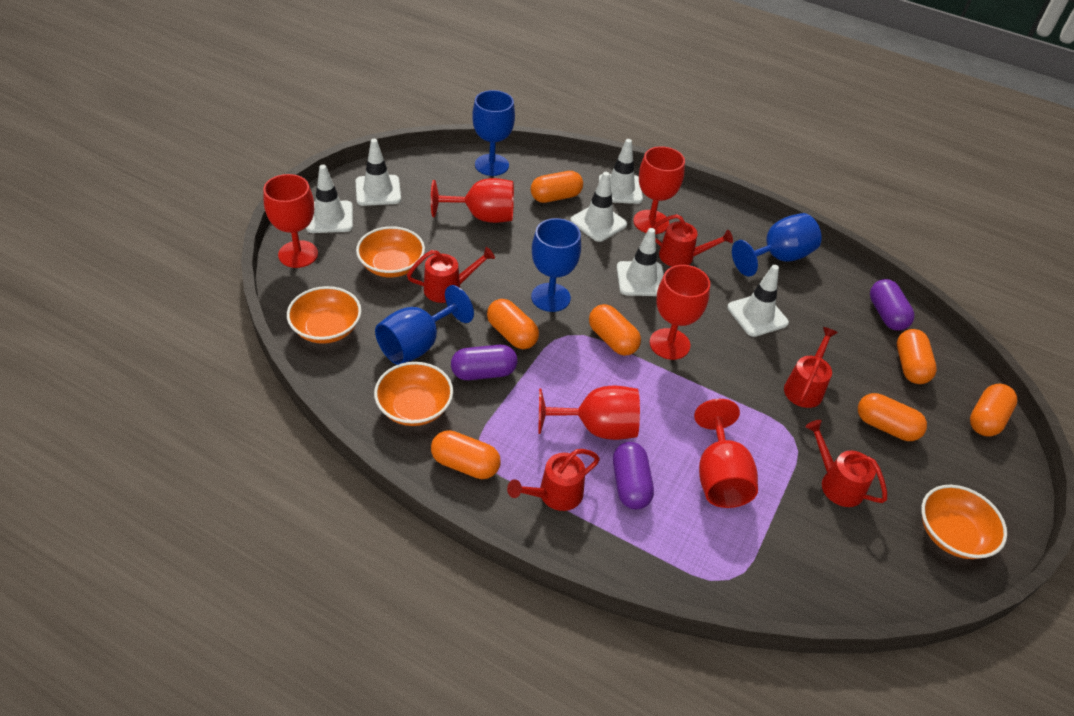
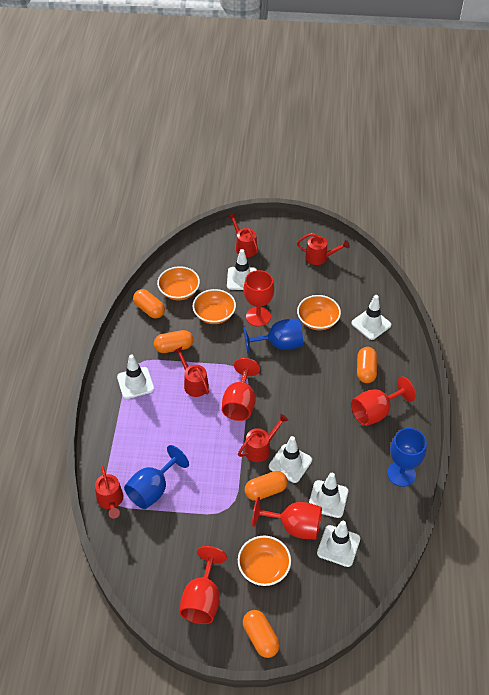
blue goblet: [375,285,474,365] [472,90,515,176] [531,218,581,312] [732,213,822,277] = 4 -> [124,445,189,509] [244,319,303,353] [387,428,427,487] = 3
orange capsule: [431,430,501,479] [487,299,539,349] [531,171,583,203] [589,304,641,356] [858,393,927,441] [897,329,937,384] [970,384,1017,437] = 7 -> [133,289,165,319] [154,330,193,353] [243,610,280,658] [245,471,288,501] [357,347,377,383] = 5
purple capsule: [451,345,517,380] [613,442,654,509] [870,279,914,331] = 3 -> none = 0
red goblet: [263,174,318,268] [431,178,514,223] [538,386,640,440] [633,146,685,234] [650,265,710,360] [694,399,758,508] = 6 -> [180,546,227,624] [222,358,260,421] [244,270,274,327] [252,497,322,540] [351,376,416,426] = 5

